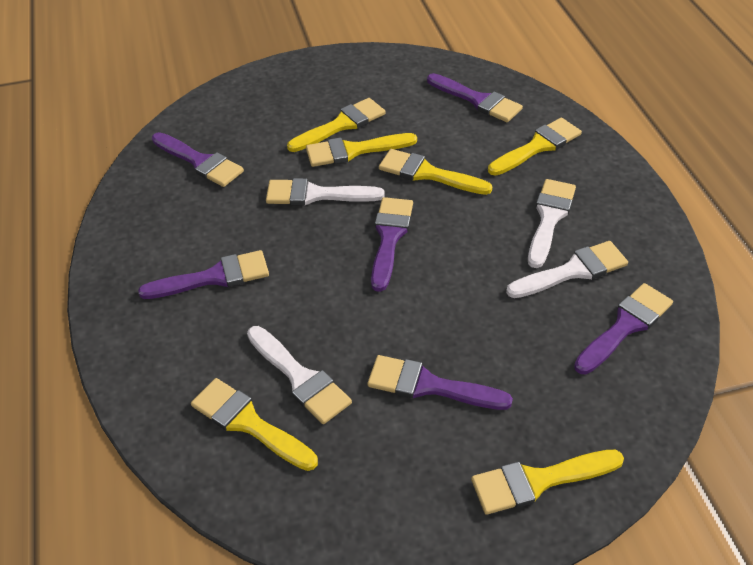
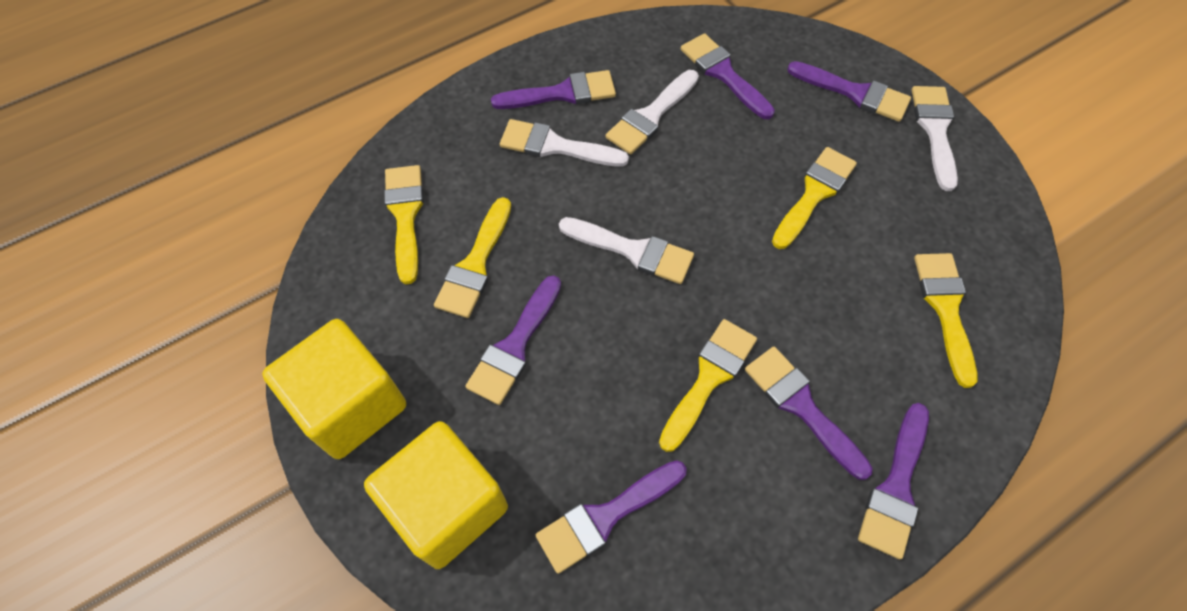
purple brush: [138,250,269,299] [152,132,244,187] [367,355,513,410] [371,197,413,292] [427,73,523,122] [574,283,673,374] = 6 -> [465,275,561,405] [491,70,616,109] [536,460,687,574] [681,33,775,119] [745,347,872,480] [787,61,911,122] [858,403,929,559] = 7
yellow brush: [191,378,318,471] [287,98,386,152] [306,133,417,167] [379,149,492,195] [471,450,624,515] [488,117,582,176] = 6 -> [384,165,424,284] [434,197,511,318] [659,319,757,452] [772,147,857,249] [914,253,978,388] = 5
yellow cube: none = 0 -> [262,319,406,459] [364,421,508,569] = 2

